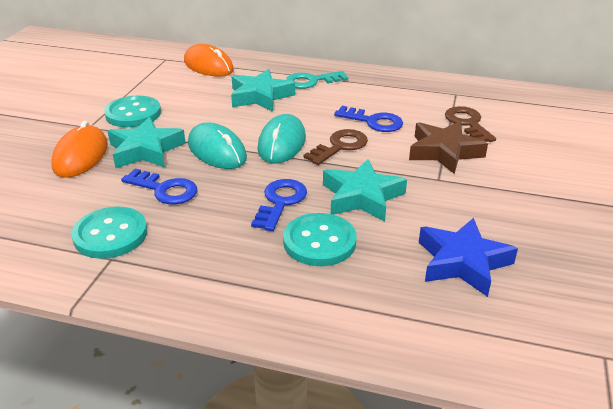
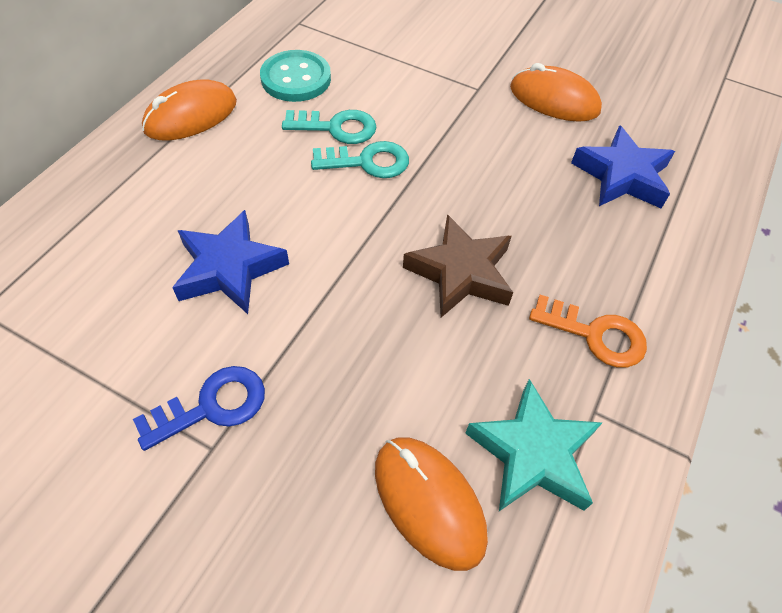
blue key: [121,169,197,204] [251,179,307,231] [334,106,403,132] = 3 -> [133,366,265,451] = 1
blue star: [419,218,518,297] = 1 -> [172,210,289,314] [571,125,675,208] = 2
brown key: [304,129,368,165] [445,106,496,142] = 2 -> none = 0
orange key: none = 0 -> [529,295,647,368] = 1
orange mouse: [51,121,108,178] [184,44,234,77] = 2 -> [142,79,237,140] [375,437,488,571] [510,63,602,122] = 3
turquoise button: [72,206,148,259] [104,95,161,127] [283,213,357,266] = 3 -> [260,50,331,102] = 1
turquoise key: [286,71,348,89] = 1 -> [282,110,376,144] [311,141,409,178] = 2
turquoise mouse: [188,123,247,169] [257,114,306,163] = 2 -> none = 0
turquoise star: [108,117,186,168] [231,69,295,112] [323,159,407,221] = 3 -> [465,379,602,511] = 1

